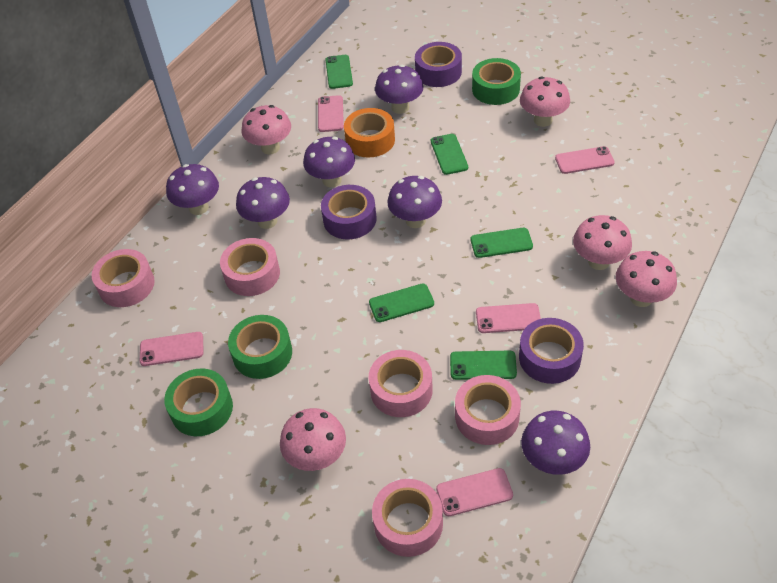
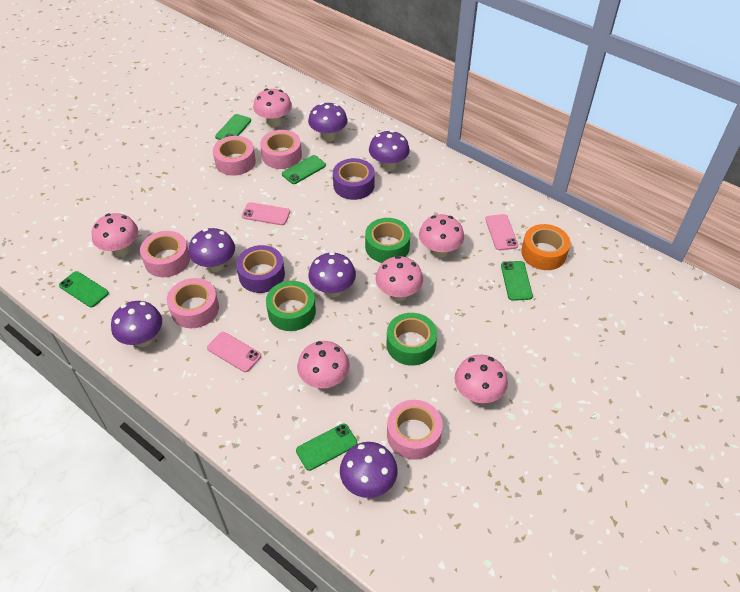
pink mushroom: [242,105,291,155] [280,408,346,471] [520,76,570,127] [573,215,632,270] [616,251,677,307] = 5 -> [92,213,138,257] [253,89,292,127] [297,341,350,389] [376,256,423,301] [419,214,464,258] [455,355,508,403] = 6
pink phone: [140,332,204,366] [318,95,344,132] [436,468,513,516] [476,303,541,333] [555,146,615,174] = 5 -> [207,332,261,372] [242,202,290,225] [485,214,518,251] = 3
purple tape: [321,185,377,239] [415,42,462,87] [519,318,584,384] = 3 -> [236,245,285,293] [333,158,375,200] = 2

